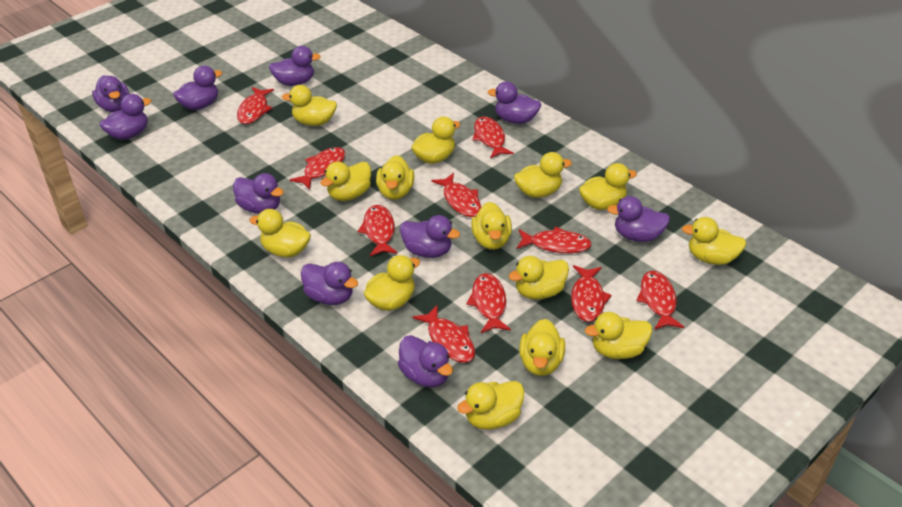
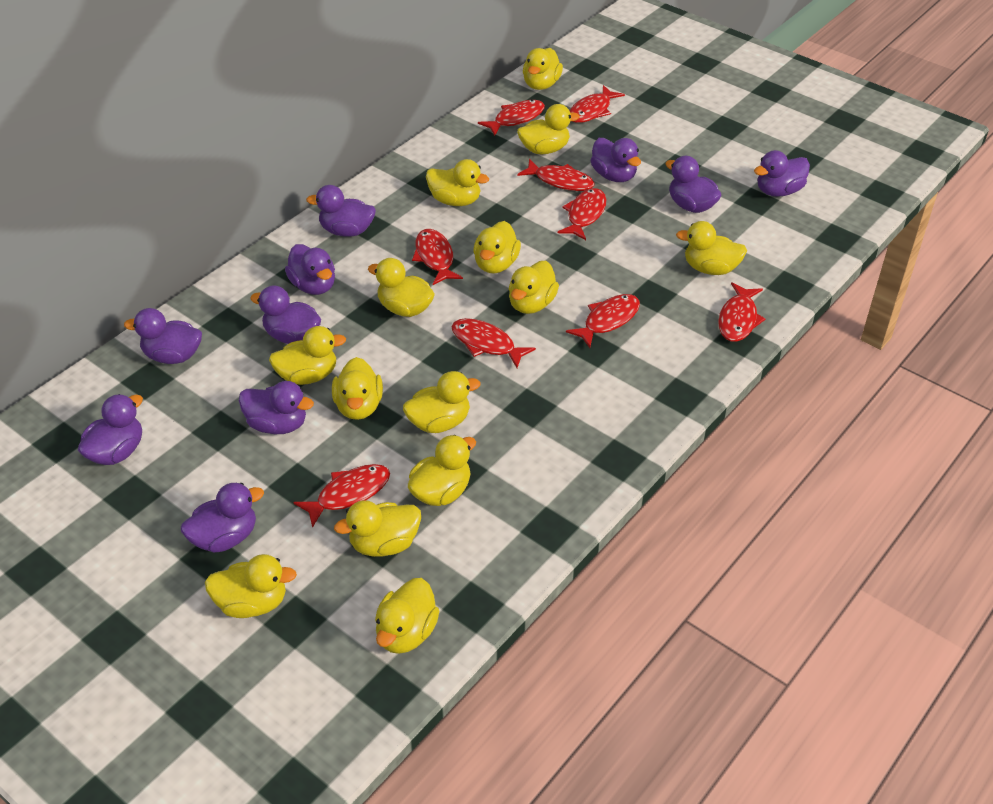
red fish: [237,87,274,124] [290,147,345,190] [358,205,398,256] [412,306,475,363] [431,173,481,217] [466,273,511,333] [472,117,514,158] [517,227,592,253] [571,265,612,322] [636,271,684,330] = 10 -> [293,464,390,528] [412,229,463,285] [451,318,536,368] [478,100,545,136] [517,159,594,191] [557,188,606,240] [566,294,640,348] [570,85,625,123] [718,282,766,342] = 9

